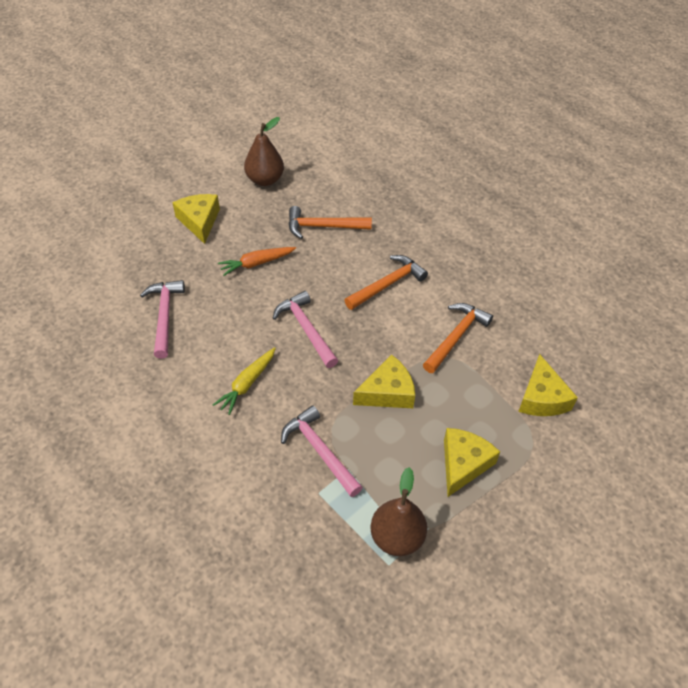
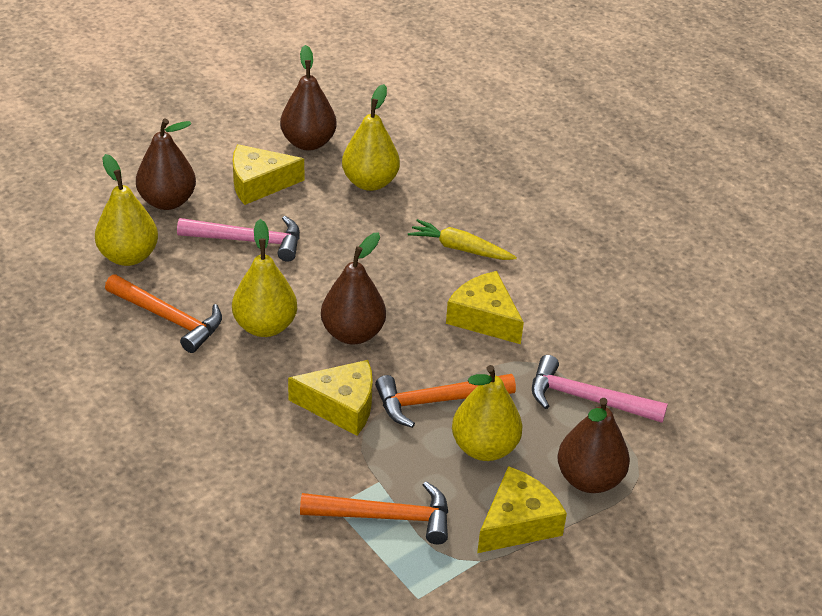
brown pear: [244,117,284,186] [371,467,427,556] = 2 -> [136,119,196,210] [280,45,337,151] [321,232,386,344] [557,398,630,493] = 4
orange carrot: [218,247,296,276] = 1 -> none = 0
pink hammer: [140,280,185,359] [273,291,338,368] [281,405,363,497] = 3 -> [177,216,300,262] [532,355,668,423] = 2
yellow pear: none = 0 -> [95,154,158,266] [232,219,297,337] [342,84,400,191] [452,365,523,461] = 4

